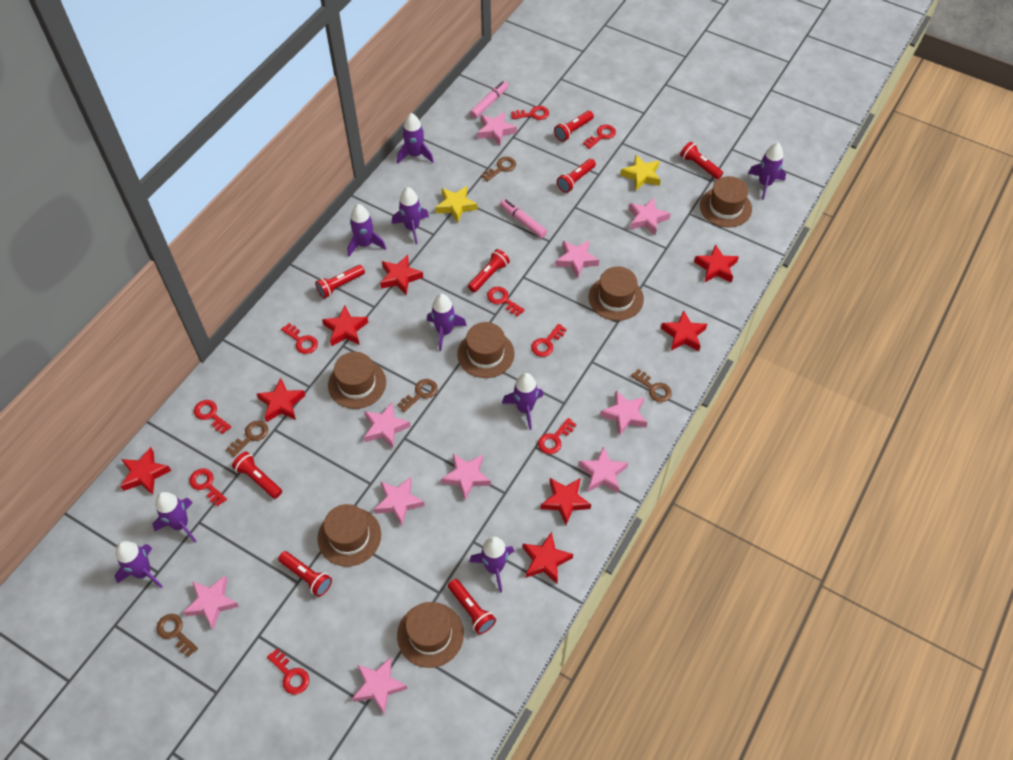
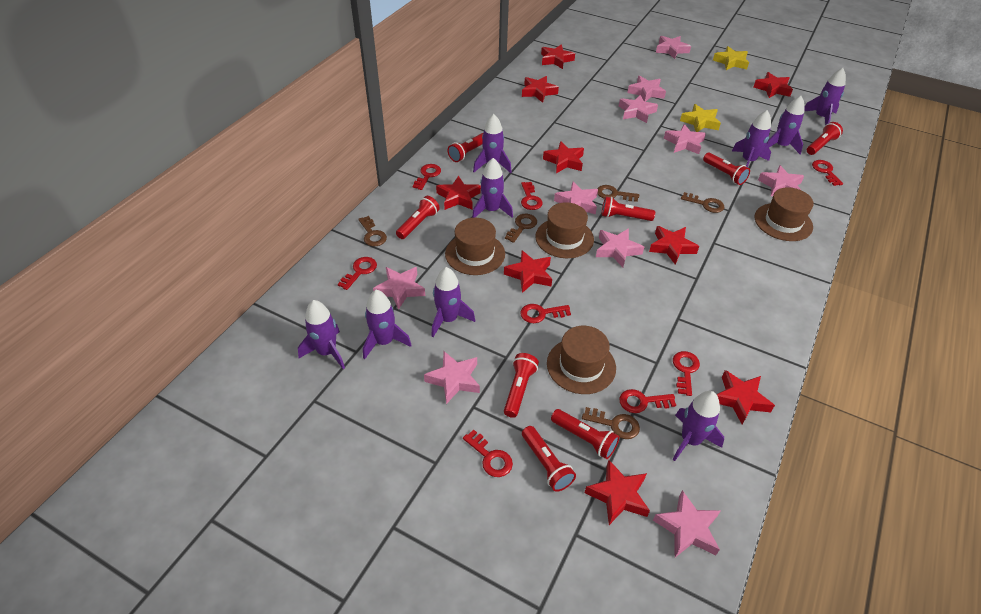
brown hat: [318,504,381,567] [328,352,386,409] [397,602,464,668] [457,322,514,378] [589,266,644,321] [700,176,752,228] = 6 -> [445,218,505,275] [535,202,594,258] [547,326,616,394] [755,187,814,241] = 4
pink marker: [470,81,508,118] [500,199,547,238] = 2 -> none = 0
red key: [189,469,227,507] [194,400,231,434] [267,649,309,694] [281,323,318,354] [487,287,525,317] [511,106,549,120] [531,324,567,357] [538,418,576,454] [583,124,616,149] = 9 -> [338,257,377,290] [413,164,441,190] [463,429,513,477] [520,304,571,323] [521,182,543,210] [619,389,676,413] [673,351,700,396] [812,160,843,186] = 8
red star: [120,447,171,495] [257,378,306,422] [322,306,368,347] [380,255,423,295] [523,532,573,584] [541,478,591,525] [661,310,707,351] [694,244,739,283] = 8 -> [436,176,481,210] [504,250,552,293] [522,76,559,103] [541,44,575,69] [543,141,584,173] [585,460,650,525] [649,226,699,265] [717,370,775,425] [754,72,793,98] = 9

